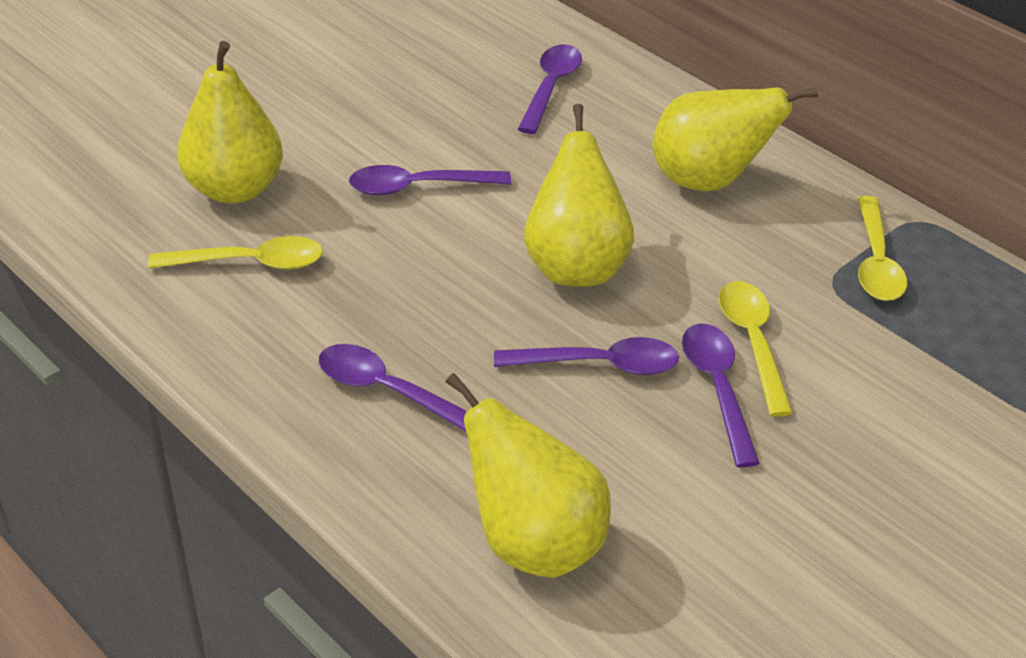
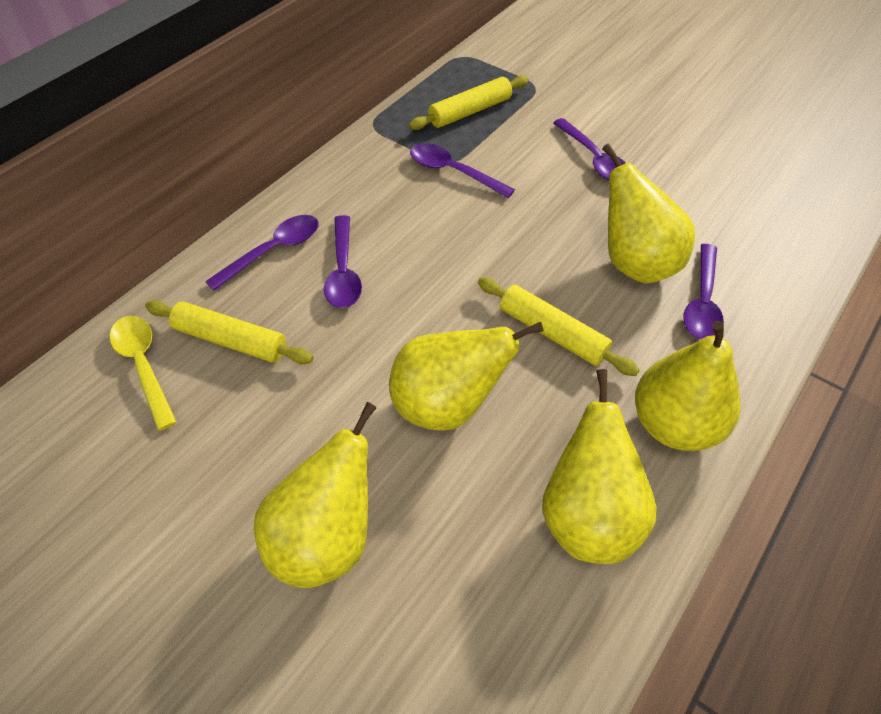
yellow pear: [177,41,283,204] [446,373,611,578] [524,104,634,287] [652,87,818,191] = 4 -> [254,402,376,588] [389,321,544,431] [542,369,657,564] [602,143,695,283] [635,321,741,451] = 5
yellow rolling pin: none = 0 -> [145,300,313,364] [409,75,529,130] [478,277,639,376] = 3
yellow spoon: [148,236,323,270] [719,281,793,417] [858,196,907,301] = 3 -> [110,316,177,431] = 1

